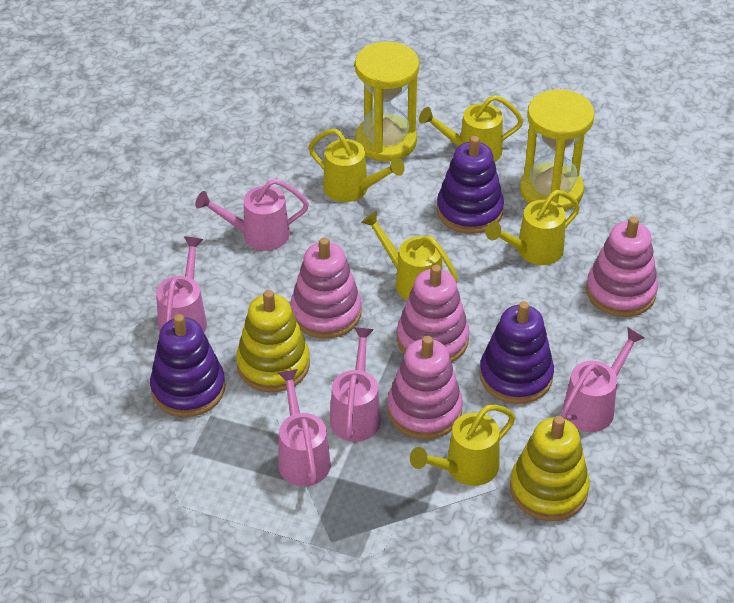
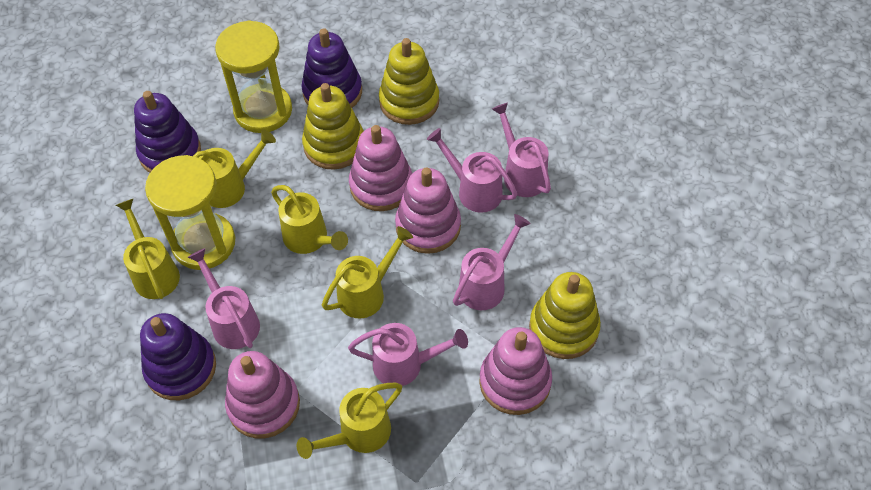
yellow stacking toy: [236,290,310,392] [510,416,590,521] = 2 -> [302,83,364,170] [379,38,439,125] [529,272,601,359] = 3

